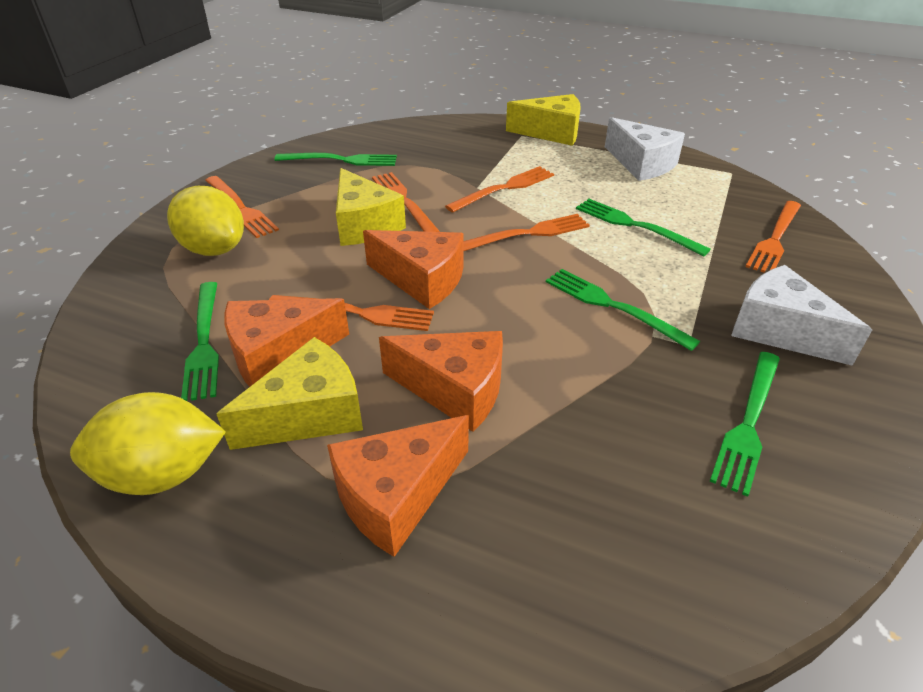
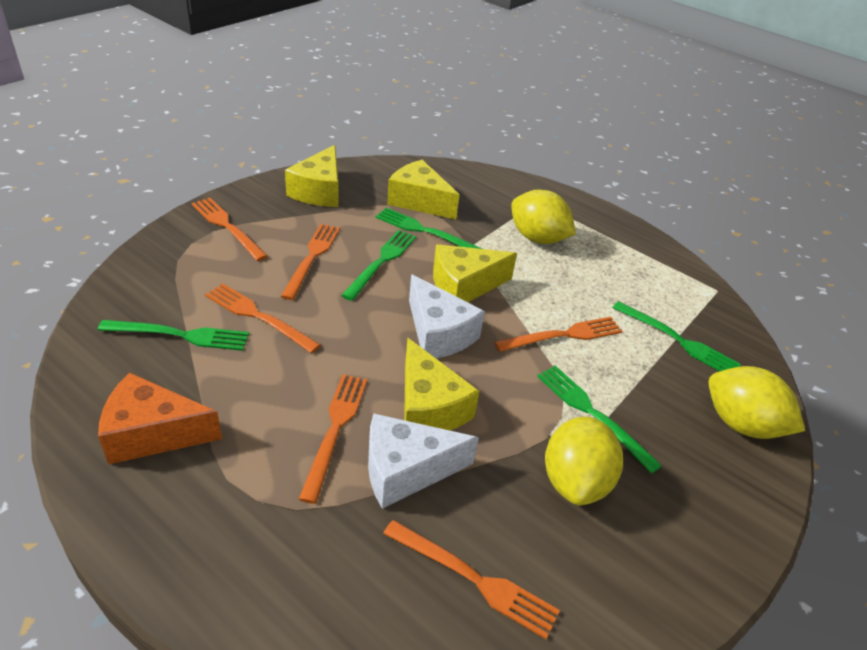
orange cheese: [224,298,349,387] [327,415,469,557] [363,230,464,309] [379,331,503,432] = 4 -> [98,372,222,465] = 1
yellow cheese: [217,337,363,450] [336,168,406,246] [506,94,581,146] = 3 -> [285,145,338,207] [387,160,459,219] [404,338,480,431] [433,244,517,302] = 4
yellow lemon: [70,392,226,495] [167,186,244,256] = 2 -> [511,190,576,244] [545,417,623,505] [708,366,805,439] = 3

